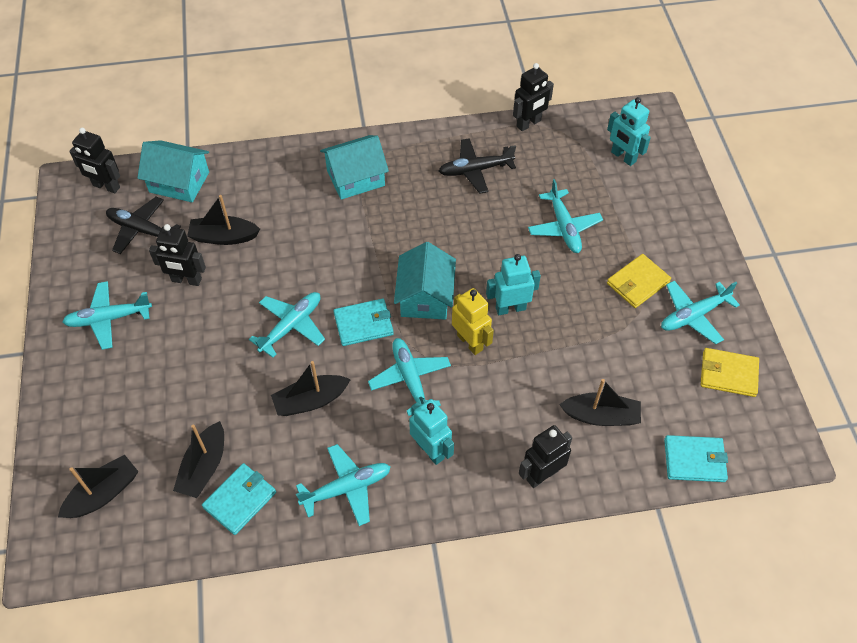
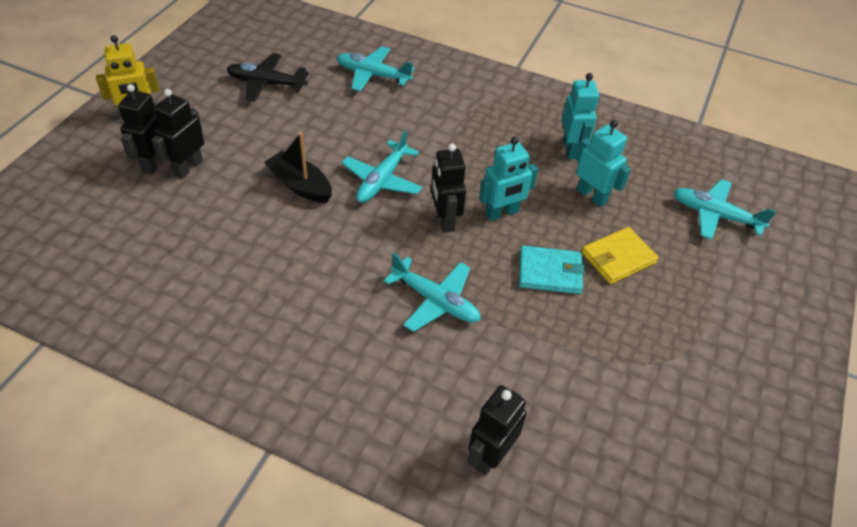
black boat: [58,455,138,518] [173,421,224,498] [187,195,260,245] [271,361,351,416] [559,379,641,426] = 5 -> [264,132,332,203] = 1
black plane: [106,197,181,254] [439,138,516,194] = 2 -> [227,53,309,102] = 1
turquoise house: [137,140,209,202] [320,135,389,200] [394,242,456,320] = 3 -> none = 0
turquoise plane: [62,281,152,350] [249,292,325,358] [296,444,391,526] [368,338,451,416] [528,179,603,253] [661,281,740,344] = 6 -> [336,46,415,91] [342,130,422,203] [384,253,481,332] [673,179,777,240] = 4
turquoise wallet: [202,463,276,535] [333,298,394,346] [664,435,728,482] = 3 -> [519,246,585,294] = 1
yellow wallet: [607,254,671,308] [701,348,759,397] = 2 -> [582,227,659,284] = 1

